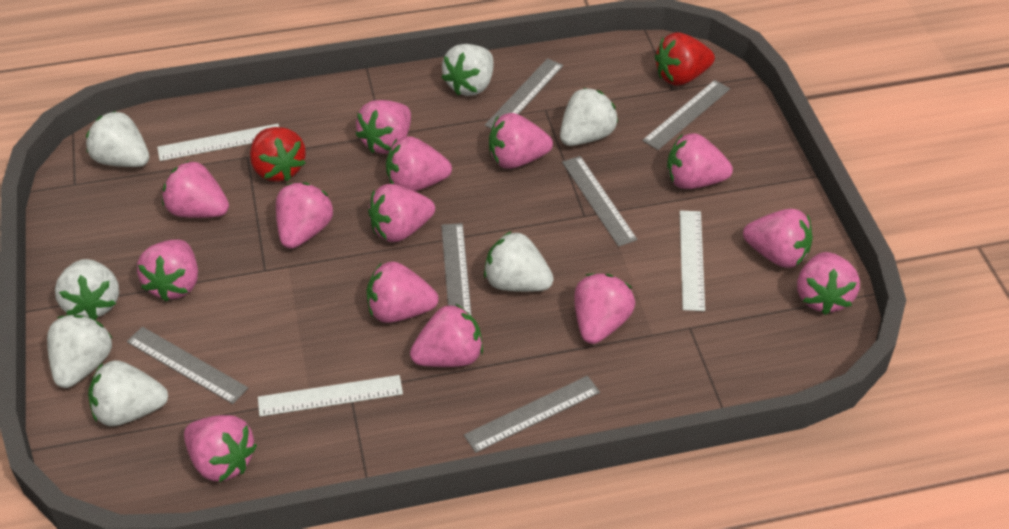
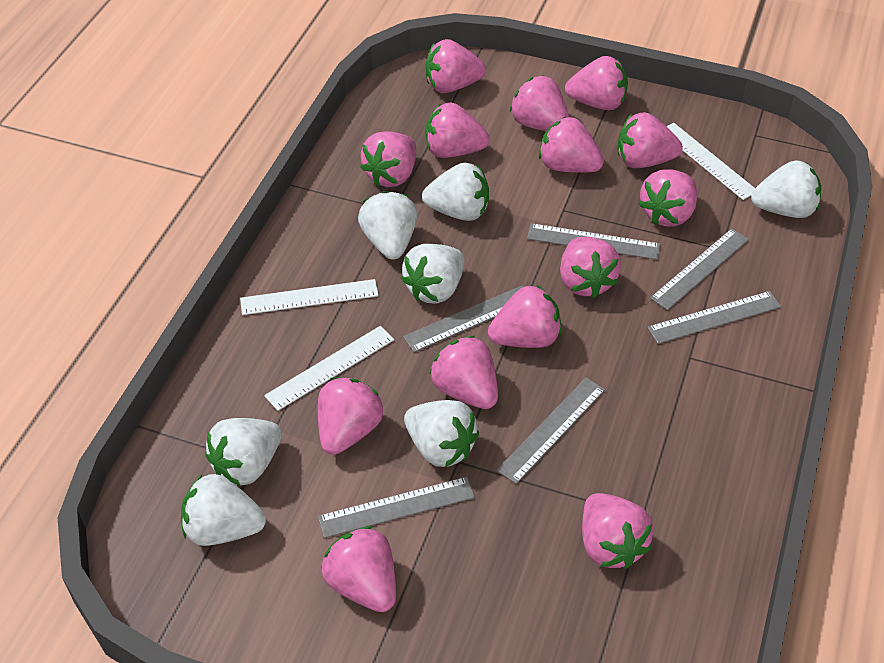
red strawberry: [250,127,306,182] [655,32,715,86] = 2 -> none = 0

